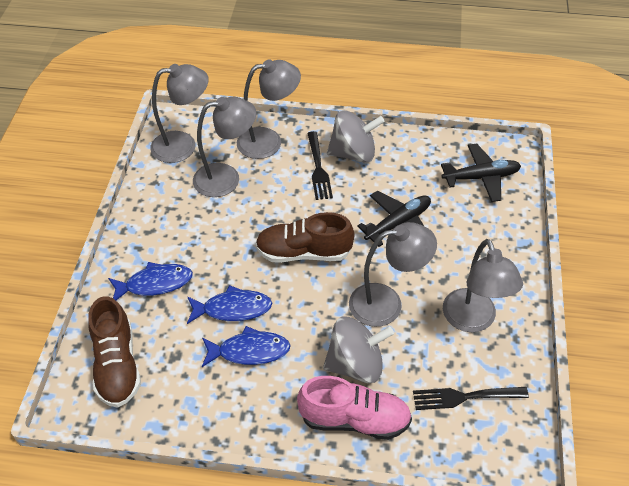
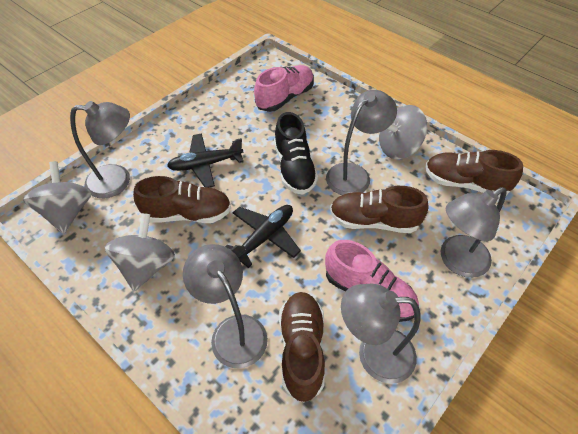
black fork: [307,131,333,200] [413,387,529,410] = 2 -> none = 0
black shoe: none = 0 -> [274,112,318,195] = 1
blue fish: [108,262,193,300] [187,285,272,324] [202,326,291,367] = 3 -> none = 0
brown shoe: [88,296,141,408] [255,212,354,263] = 2 -> [133,176,231,223] [279,292,325,402] [330,186,429,233] [425,150,523,197] = 4
grey spinning top: [323,317,394,383] [327,110,385,163] = 2 -> [23,161,92,234] [105,213,175,291] [379,105,427,159] = 3
pink shoe: [297,376,412,440] = 1 -> [254,65,314,112] [325,240,419,322] = 2

